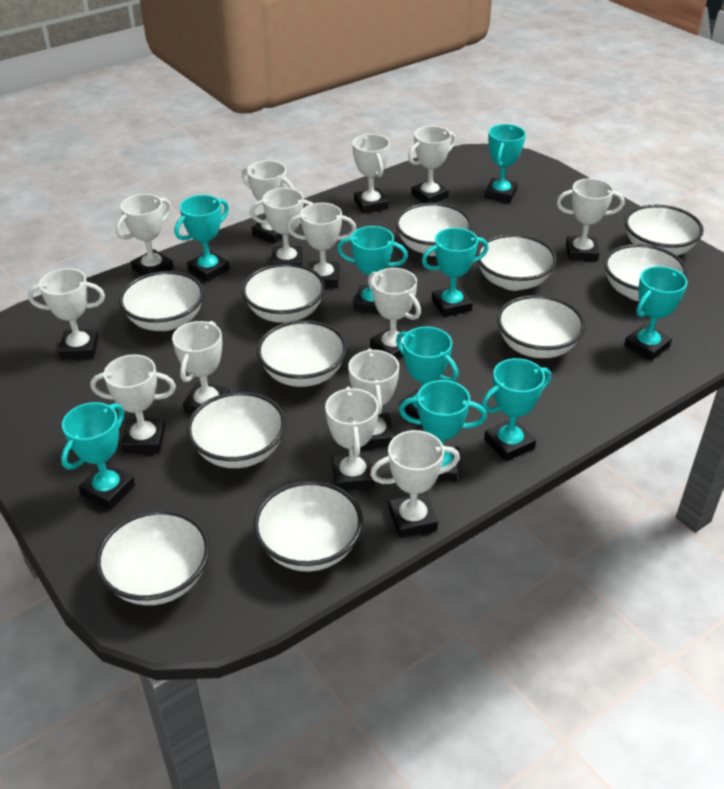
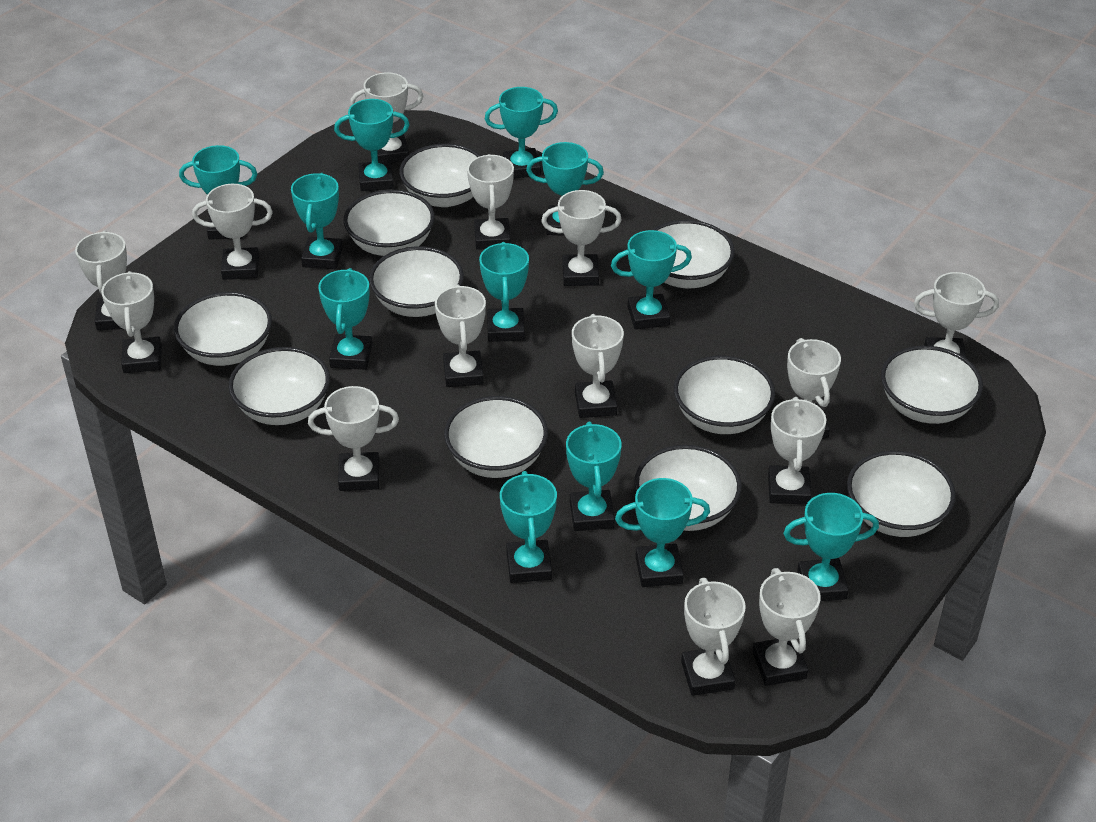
turquoise trophy: [61,402,135,509] [175,195,229,282] [337,226,408,314] [396,327,459,419] [399,380,487,482] [422,228,489,317] [481,358,551,462] [485,124,526,203] [624,266,687,361] = 9 -> [179,145,257,239] [291,173,343,269] [318,268,372,370] [334,99,410,191] [479,242,529,342] [485,87,558,179] [500,471,557,583] [526,142,604,236] [566,422,622,531] [611,230,692,329] [615,478,710,587] [783,493,879,601] = 12

